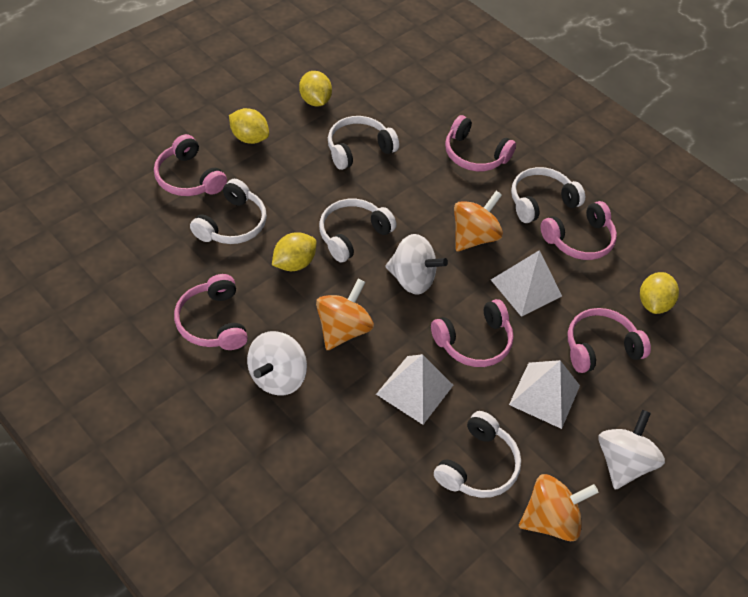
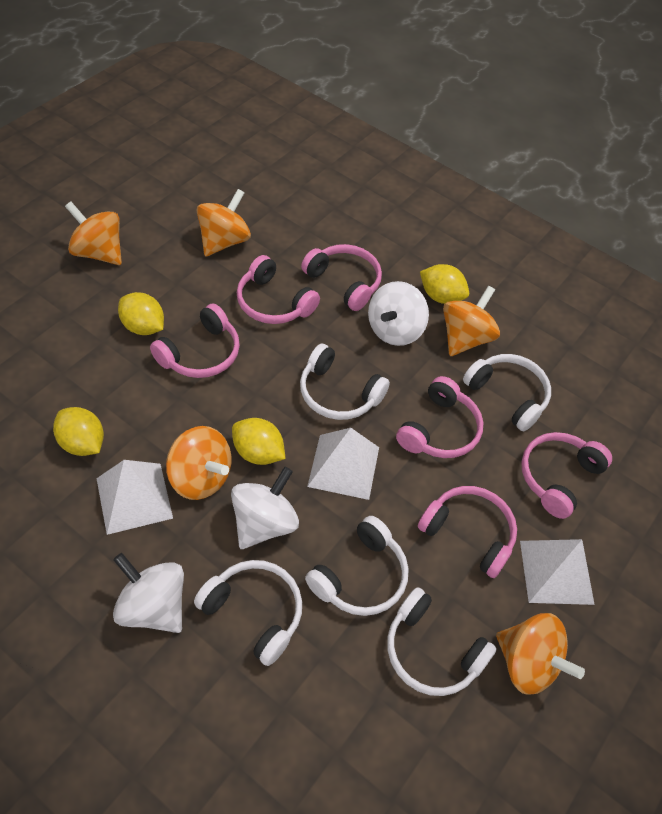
orange spinning top: [316,279,374,350] [454,191,503,251] [519,474,598,541] = 3 -> [65,202,122,265] [166,426,232,500] [197,189,251,257] [443,286,500,356] [496,613,585,695] = 5

